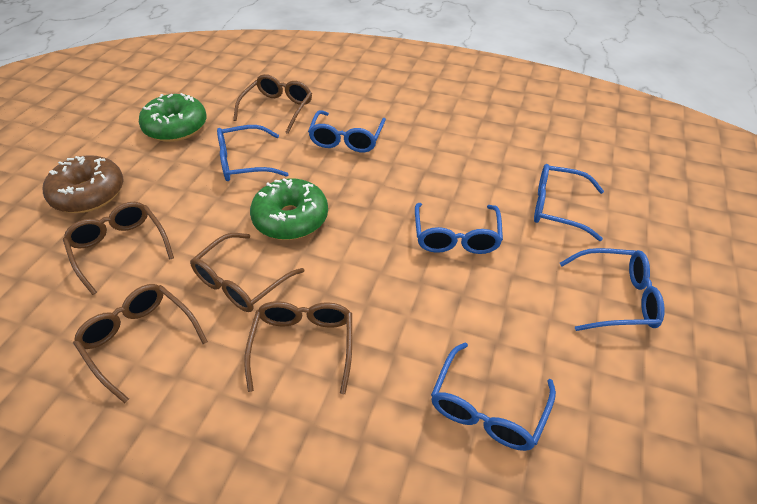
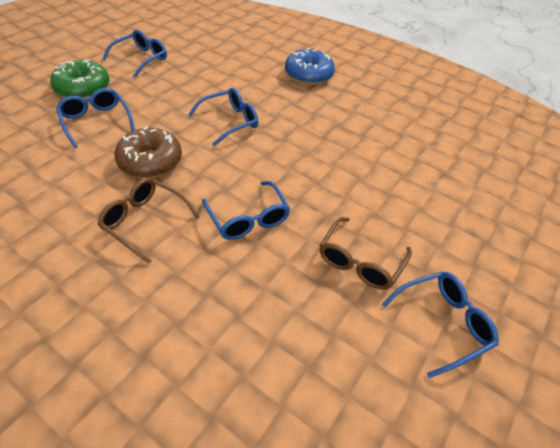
blue donut: none = 0 -> [285,47,335,85] = 1
blue glasses: [217,125,289,181] [308,110,386,152] [415,203,503,254] [431,343,556,451] [534,164,604,241] [560,248,665,331] = 6 -> [56,88,135,148] [102,30,167,78] [188,88,258,147] [202,181,290,240] [382,272,499,378] = 5
brown glasses: [63,202,174,295] [73,284,208,403] [190,233,304,312] [233,74,312,134] [244,301,352,394] = 5 -> [97,178,199,264] [319,217,412,290] = 2
green donut: [139,93,207,142] [250,178,328,240] = 2 -> [50,59,110,99] = 1

